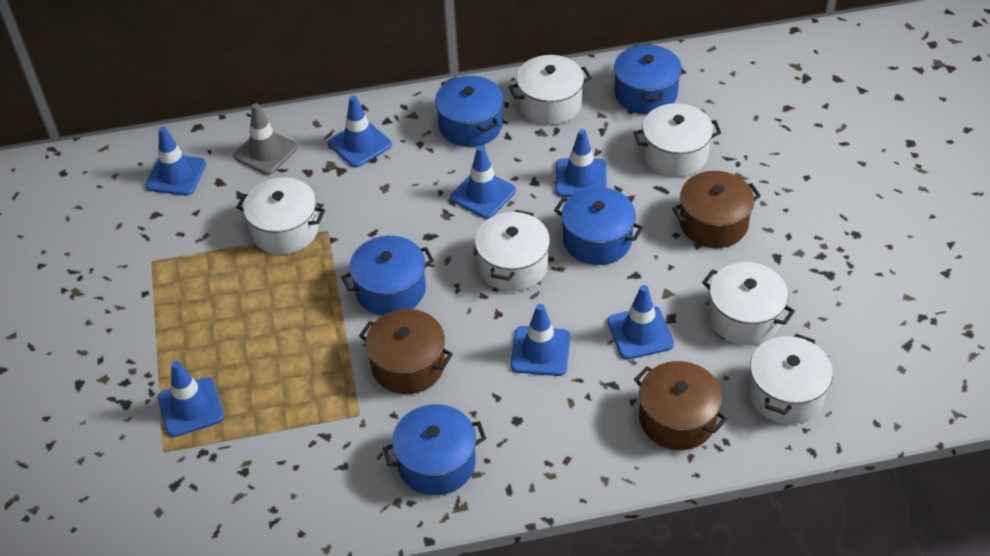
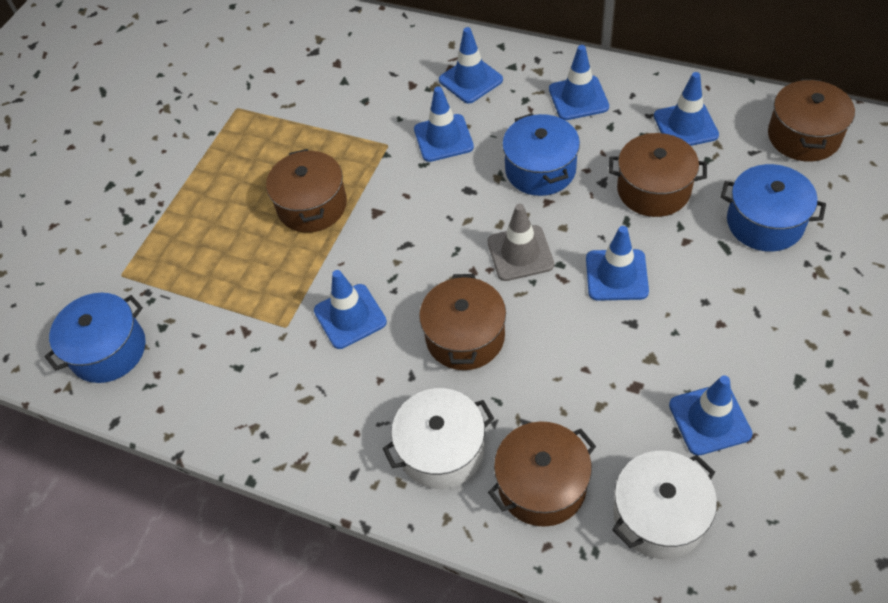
blue pot: [341,236,434,316] [383,404,486,496] [435,76,504,147] [554,187,643,265] [614,44,682,114] = 5 -> [45,293,146,383] [502,113,580,196] [720,164,826,252] = 3
brown pot: [359,309,453,394] [634,361,727,450] [672,171,761,248] = 3 -> [266,149,347,233] [419,274,506,370] [488,422,596,527] [609,133,707,217] [768,79,855,162] = 5
white pot: [236,178,325,254] [475,210,550,291] [509,55,592,125] [634,103,721,177] [702,262,795,345] [748,334,833,424] = 6 -> [382,388,494,489] [612,451,717,559] = 2

